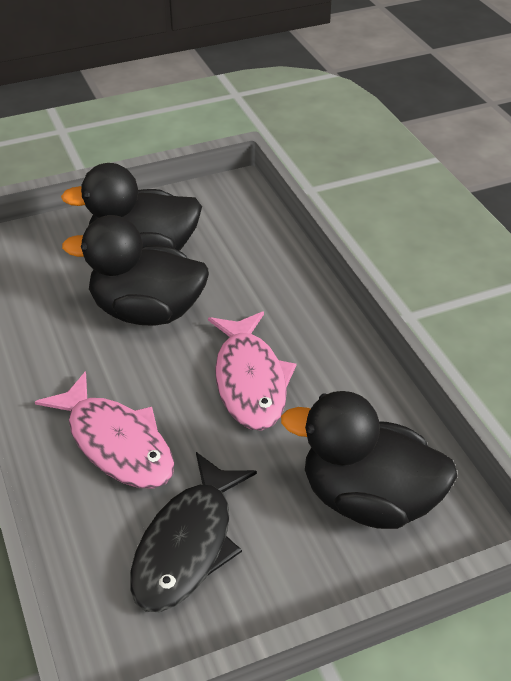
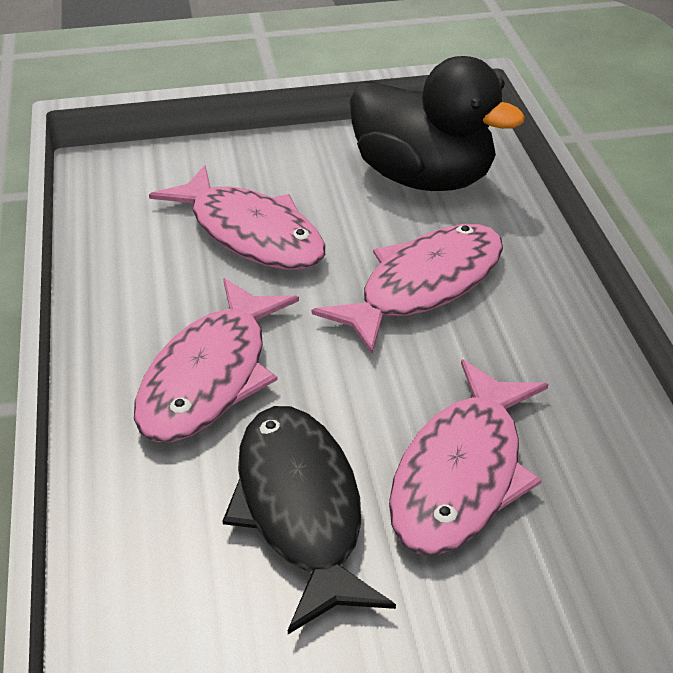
black duck: [61,163,202,251] [62,215,209,326] [281,391,458,529] = 3 -> [350,56,525,191] = 1
pink fish: [35,371,174,489] [208,311,296,431] = 2 -> [134,278,299,442] [149,165,325,270] [312,224,503,354] [389,359,548,555] = 4

